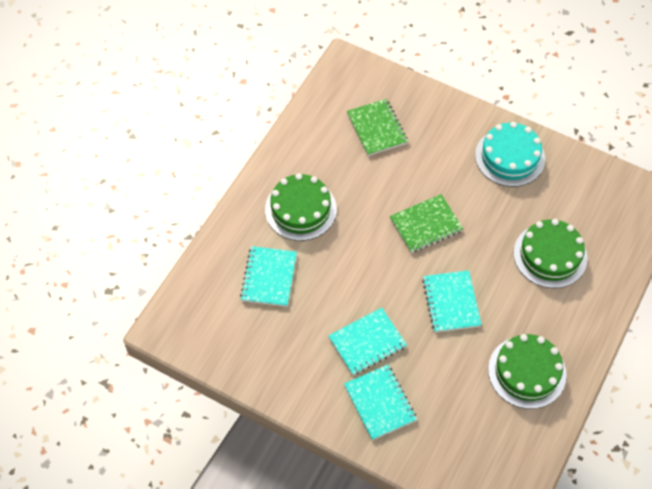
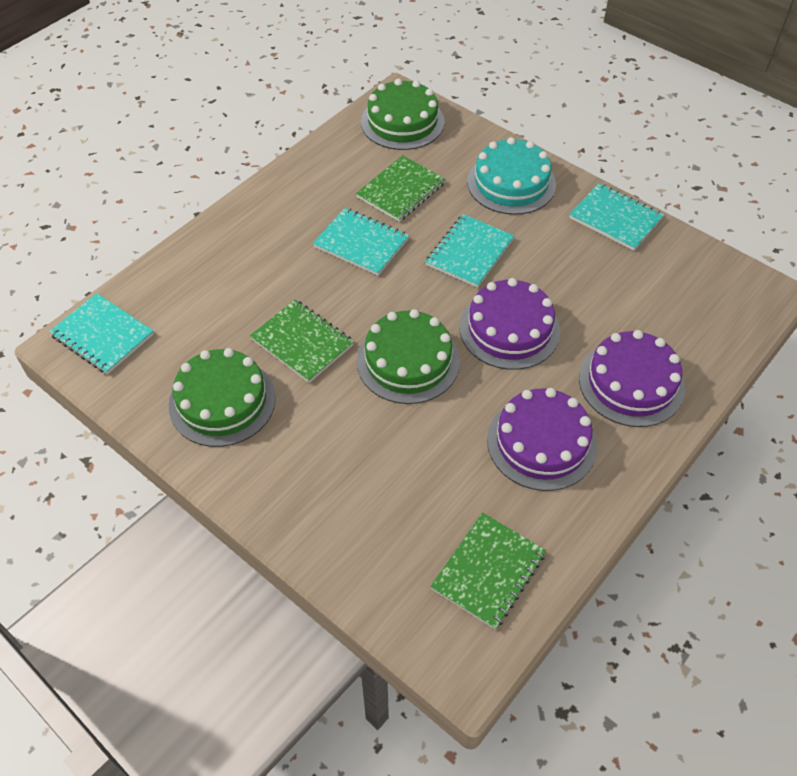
green notebook: [347,99,408,156] [390,194,463,253] = 2 -> [250,299,354,383] [356,155,446,222] [430,513,546,629] = 3
purple cake: none = 0 -> [460,278,560,370] [487,388,597,491] [579,330,685,427] = 3

